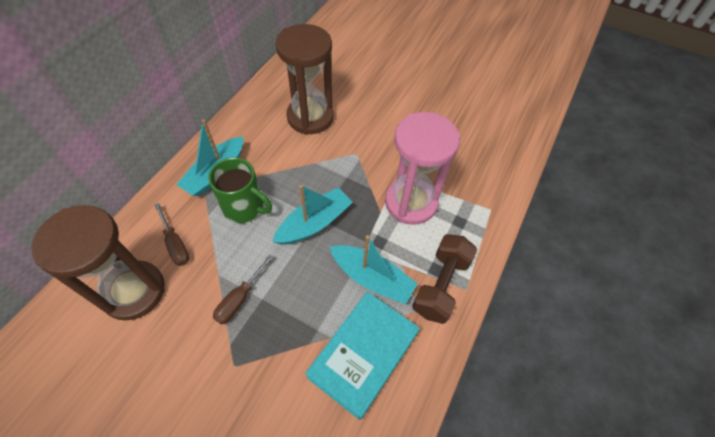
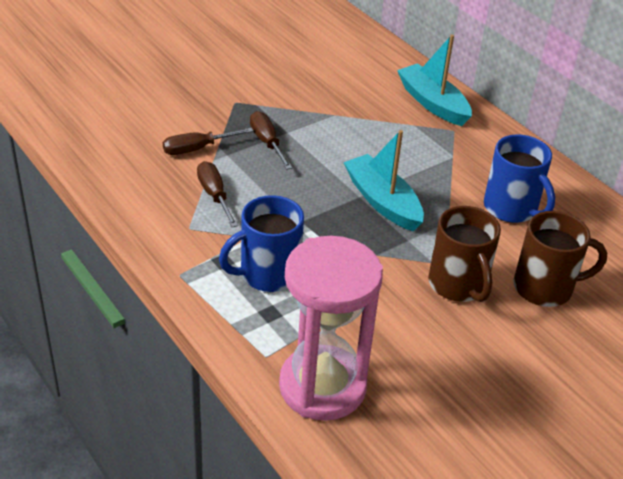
blue mug: none = 0 -> [219,195,304,292] [484,135,555,223] = 2
brown dumbbell: [412,234,477,324] = 1 -> none = 0
brown hourglass: [31,205,165,321] [275,24,334,135] = 2 -> none = 0
brown mug: none = 0 -> [428,206,501,302] [513,211,607,307] = 2
brown screwdriver: [154,203,189,266] [213,254,273,324] = 2 -> [163,128,254,155] [197,161,238,227] [250,111,292,169] = 3
green mug: [208,157,272,223] = 1 -> none = 0
turquoise boat: [176,119,243,196] [272,185,353,245] [330,235,418,304] = 3 -> [343,130,424,231] [397,35,472,126] = 2
turquoise book: [305,292,420,420] = 1 -> none = 0

